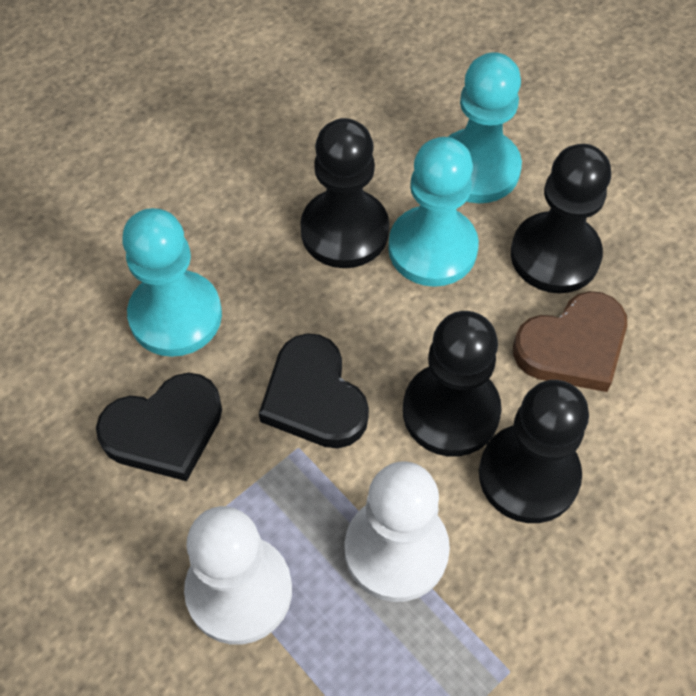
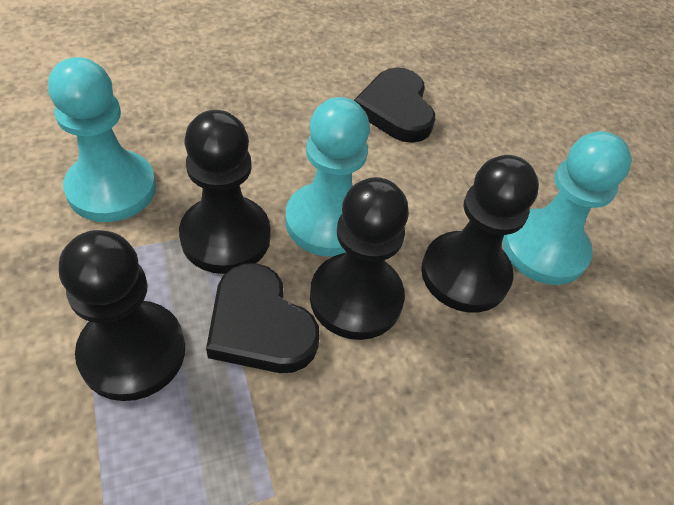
brown heart: [513,291,627,392] = 1 -> none = 0
white pawn: [184,506,292,645] [345,461,450,602] = 2 -> none = 0

